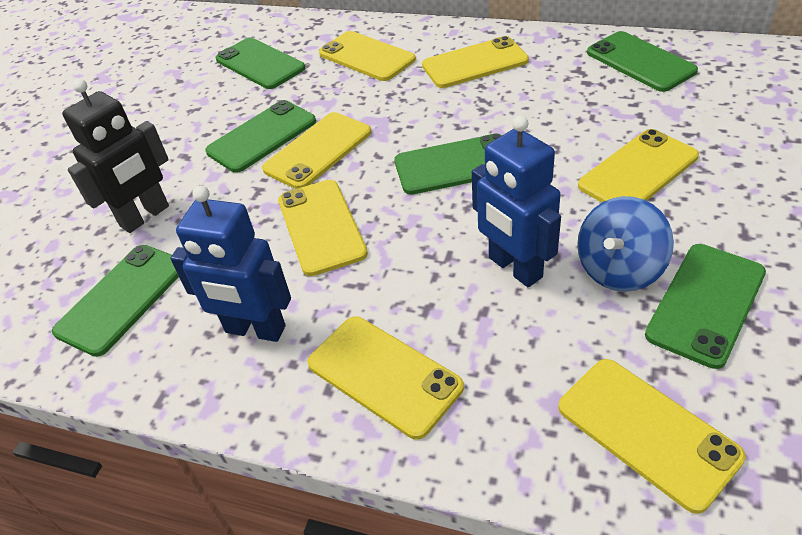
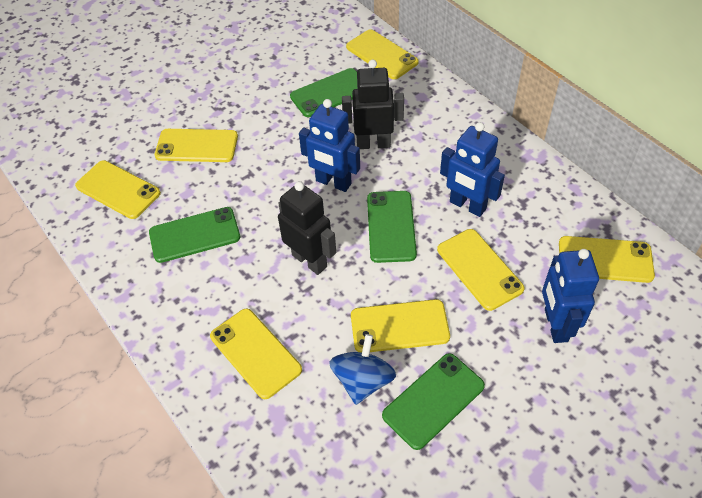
black robot: [62,79,169,233] = 1 -> [278,181,336,275] [342,59,404,149] = 2
blue robot: [170,186,291,342] [472,115,561,287] = 2 -> [299,99,360,192] [440,122,505,217] [542,249,599,343] = 3
green phone: [52,245,179,357] [205,100,316,173] [216,38,305,89] [395,133,502,195] [587,31,698,92] [645,244,766,369] = 6 -> [149,207,240,263] [290,68,357,117] [367,191,417,263] [382,353,485,450] = 4

